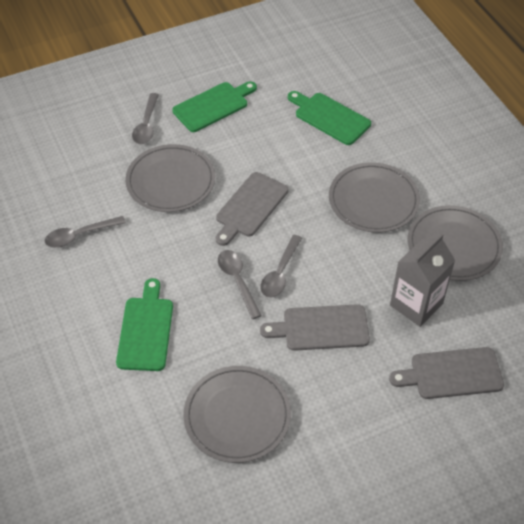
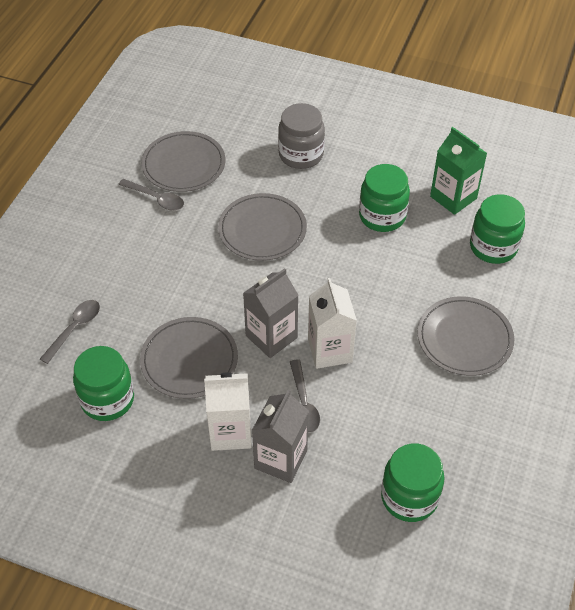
green carton: none = 0 -> [430,127,487,215] = 1
green cutting board: [116,278,173,371] [172,81,257,132] [288,91,371,145] = 3 -> none = 0
green jar: none = 0 -> [73,346,134,421] [359,164,410,232] [381,444,445,522] [470,194,525,264] = 4
grey carton: [390,234,455,327] = 1 -> [243,268,298,358] [252,389,309,483] = 2
grey cutting board: [216,172,288,246] [260,304,370,351] [389,347,504,399] = 3 -> none = 0
grey jar: none = 0 -> [278,103,325,169] = 1
grey spoon: [45,216,126,248] [132,93,159,144] [218,250,262,319] [260,235,302,298] = 4 -> [40,300,100,364] [118,179,184,211] [290,360,320,433] = 3
white carton: none = 0 -> [204,372,252,451] [308,278,357,369] = 2

